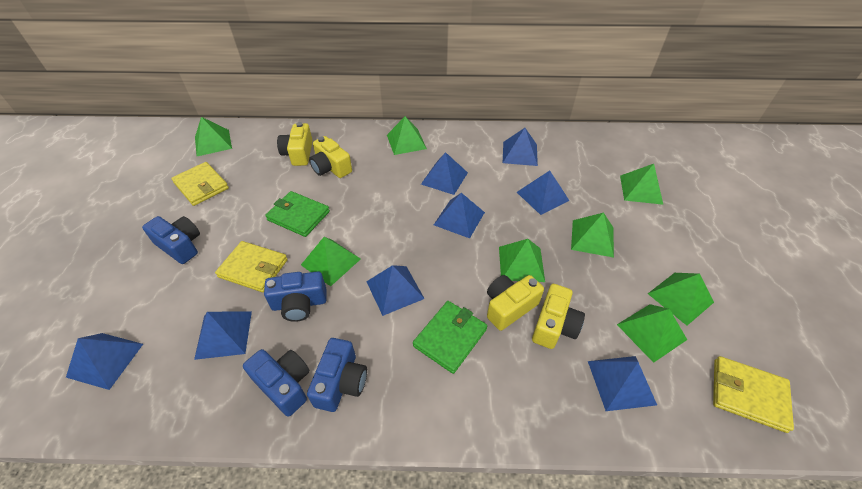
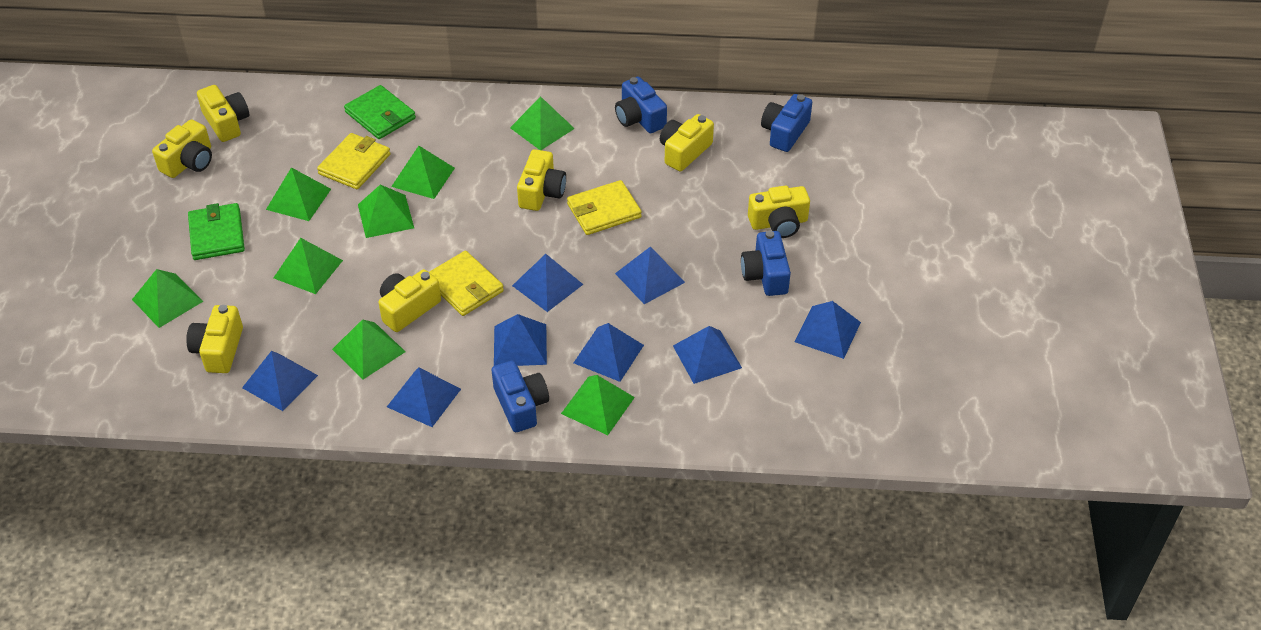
yellow camera: [277,122,313,166] [309,136,352,178] [487,275,544,331] [532,284,585,349] = 4 -> [152,119,212,178] [186,305,243,373] [197,85,249,142] [378,269,441,332] [517,149,566,211] [660,114,714,172] [748,185,810,238] = 7

